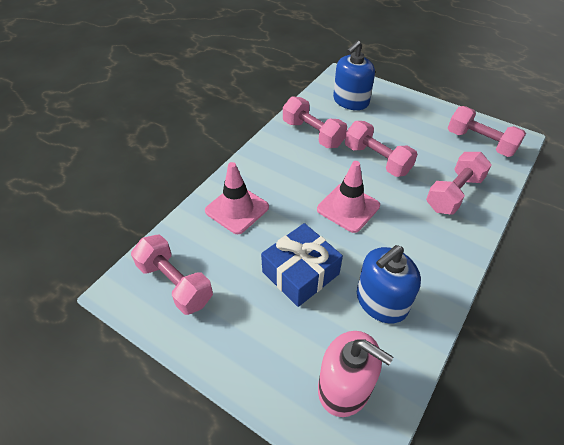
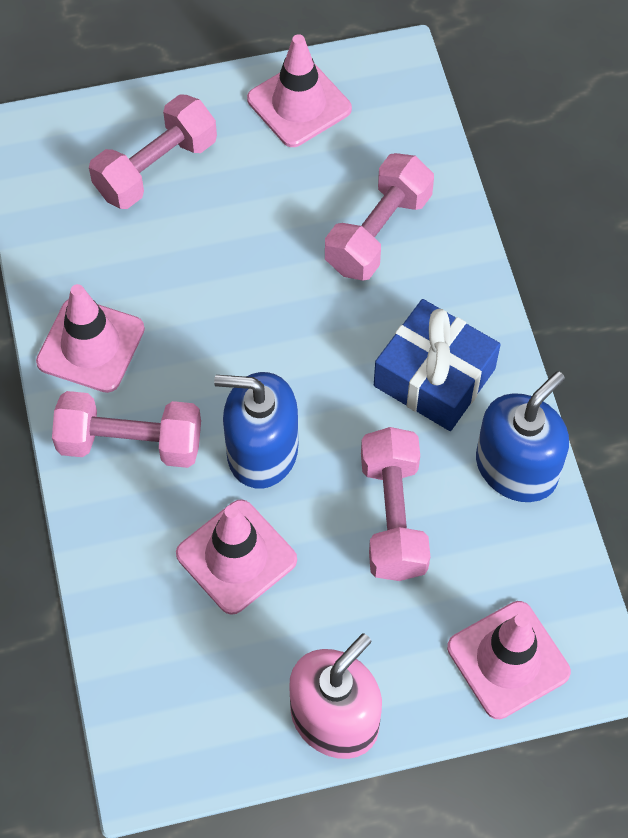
pink dumbbell: [131,235,213,315] [283,96,347,148] [345,121,417,177] [426,152,492,215] [448,106,526,157] = 5 -> [52,391,201,468] [89,94,217,209] [325,153,434,281] [361,427,430,581] = 4
pink traffic cone: [205,162,269,234] [317,161,380,233] = 2 -> [36,284,145,393] [176,499,297,615] [247,34,352,147] [447,601,571,719] = 4

